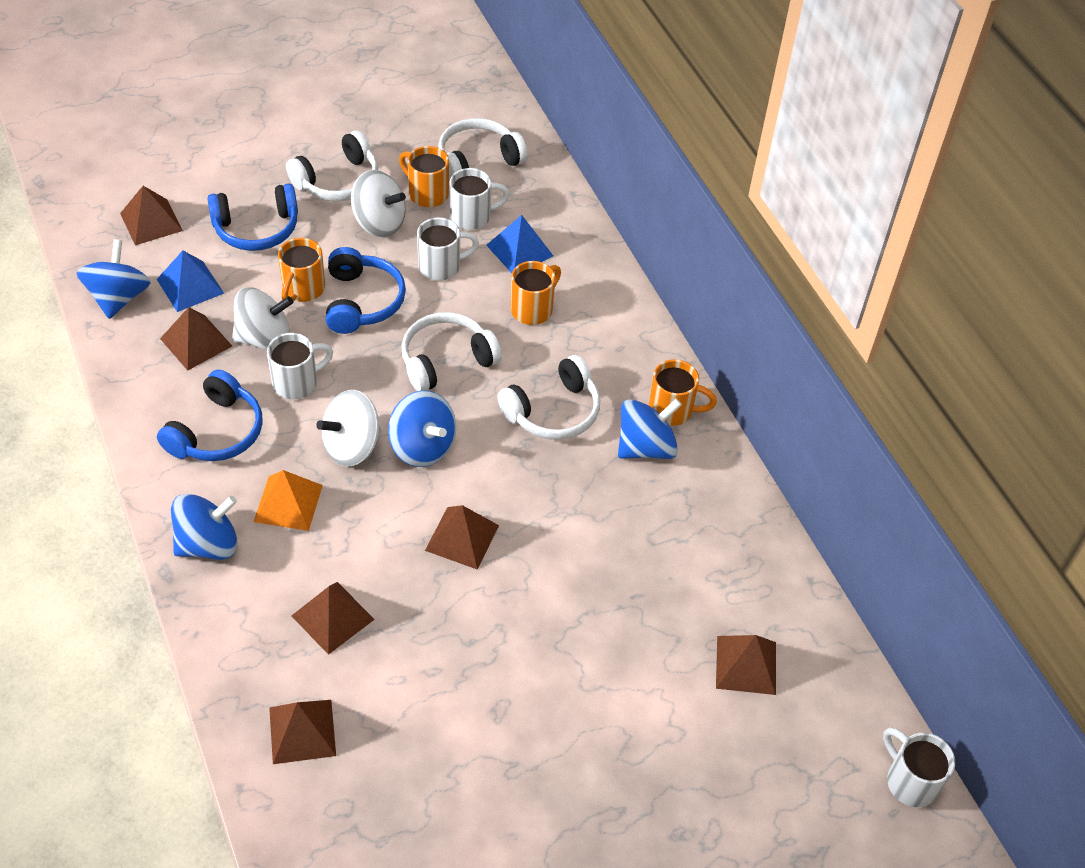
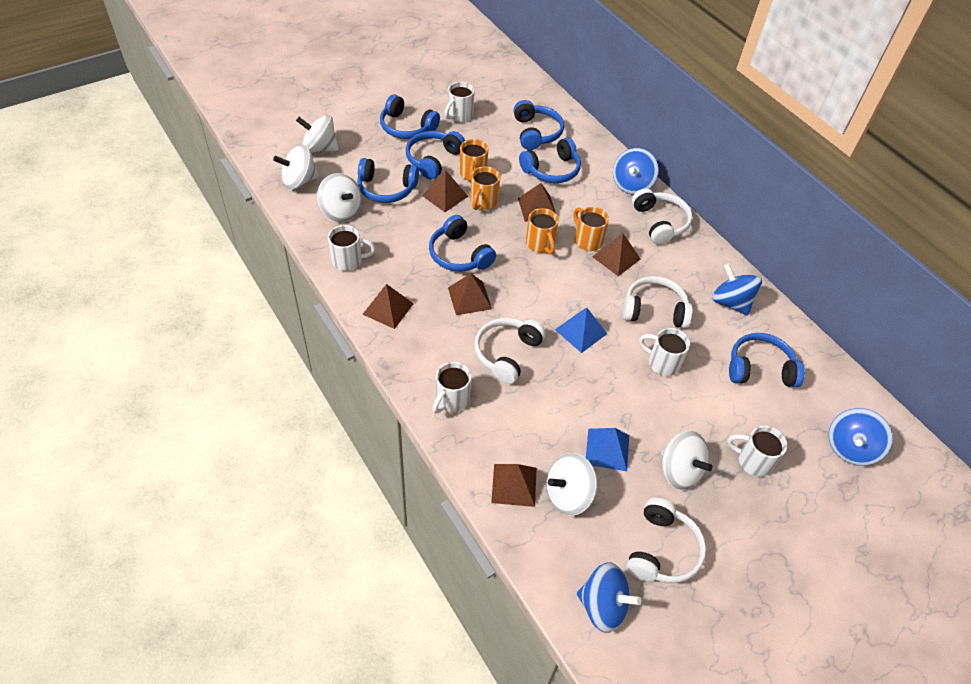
blue headphones: [157,369,263,461] [207,184,298,251] [326,247,406,334] = 3 -> [357,158,419,203] [380,94,440,139] [406,131,465,180] [429,215,496,272] [513,100,564,150] [519,138,581,183] [729,333,805,387] = 7
orange pyramid: [254,470,323,531] = 1 -> none = 0
white mug: [267,333,333,399] [417,217,479,281] [449,168,510,230] [883,727,955,807] = 4 -> [328,225,376,271] [432,362,472,413] [444,82,475,122] [639,328,690,376] [727,426,787,477] = 5
white spinning top: [232,287,293,350] [316,390,382,466] [351,170,406,238] = 3 -> [273,145,319,190] [296,115,339,153] [317,173,362,222] [546,453,597,516] [661,431,713,490] = 5

